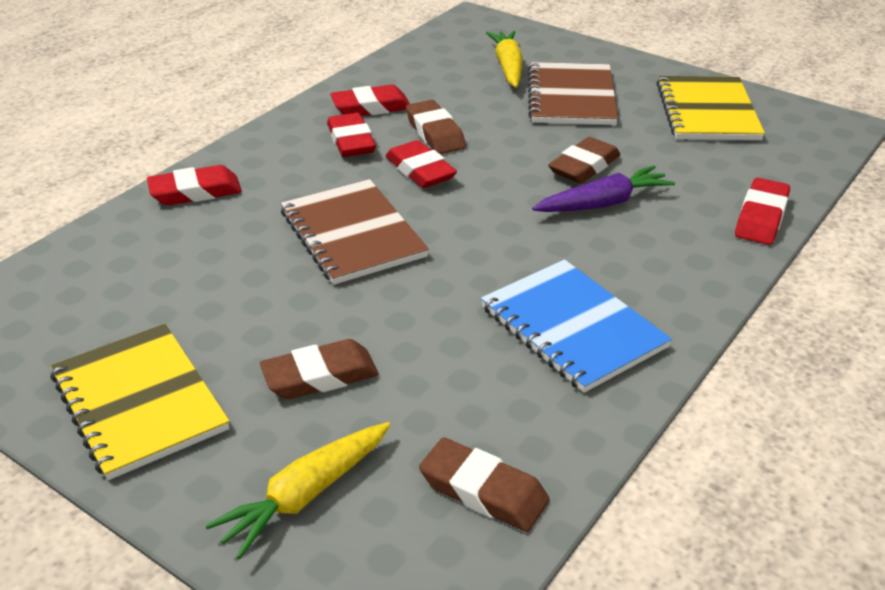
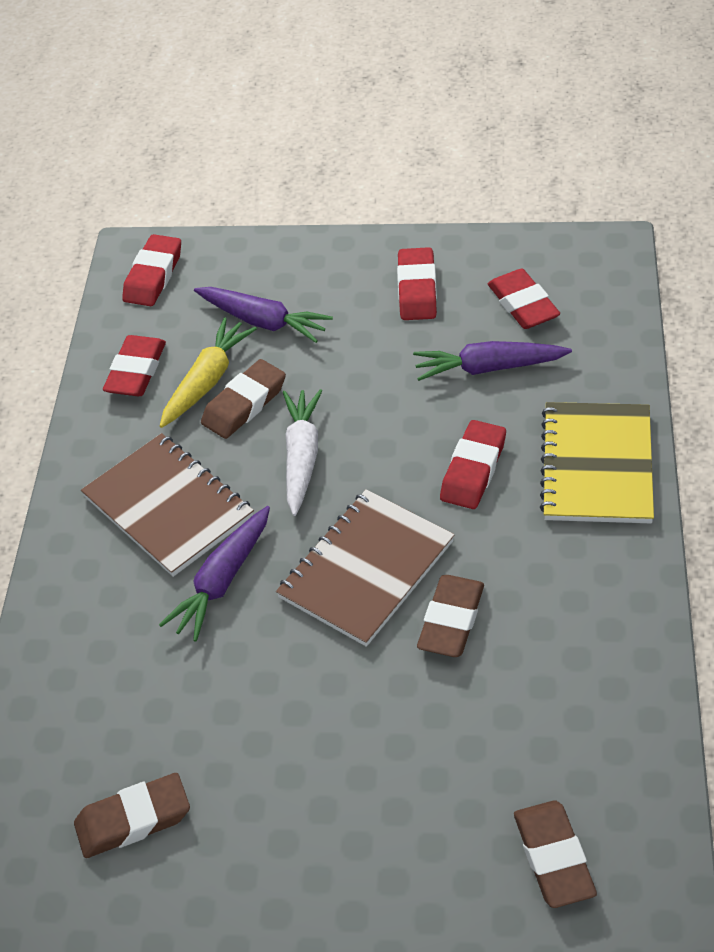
blue notebook: [481,259,672,393] = 1 -> none = 0
purple carrot: [532,165,675,212] = 1 -> [159,506,270,642] [194,287,333,343] [413,341,572,381] = 3
white carrot: none = 0 -> [283,389,322,516] = 1
yellow carrot: [205,422,390,559] [486,31,523,88] = 2 -> [160,317,257,428] = 1
yellow notebook: [50,324,230,480] [657,76,765,140] = 2 -> [540,402,654,523] = 1

